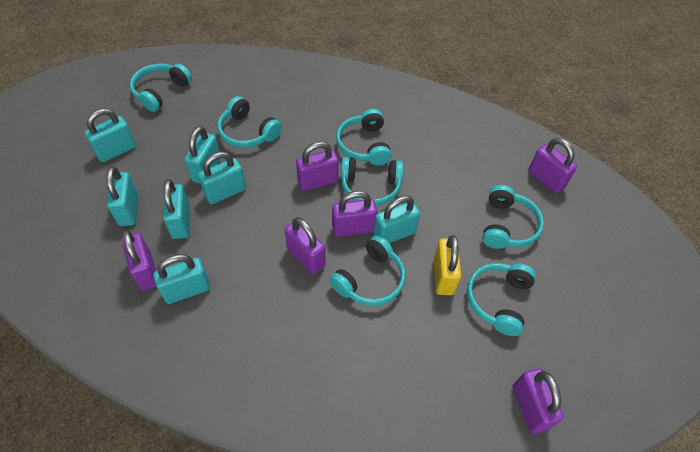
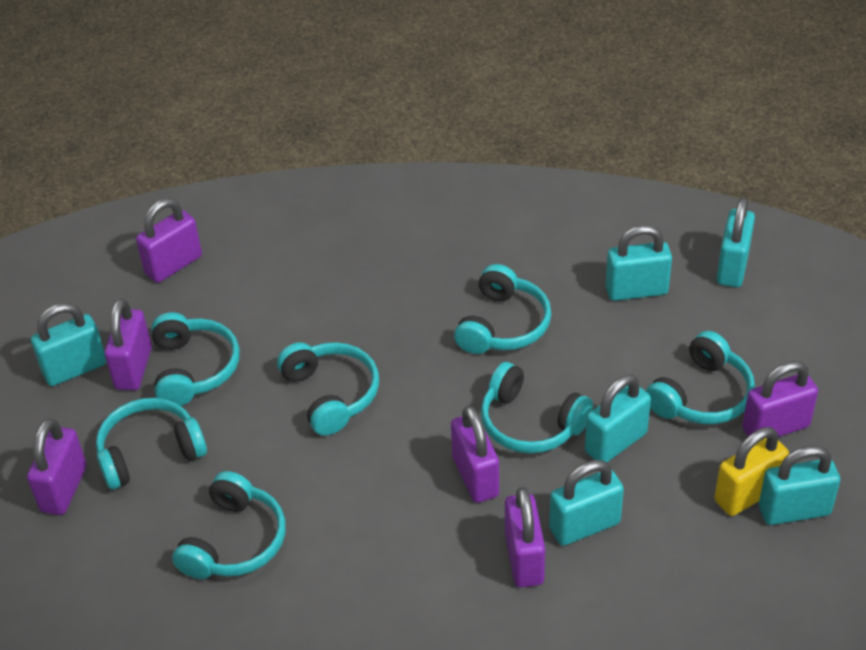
turquoise padlock: [85,108,136,162] [106,166,139,226] [154,254,210,304] [163,179,190,239] [185,126,221,184] [198,152,246,204] [373,196,420,243] = 7 -> [31,303,106,386] [549,460,624,546] [585,374,651,463] [605,225,672,301] [717,197,755,287] [759,446,840,525] = 6

